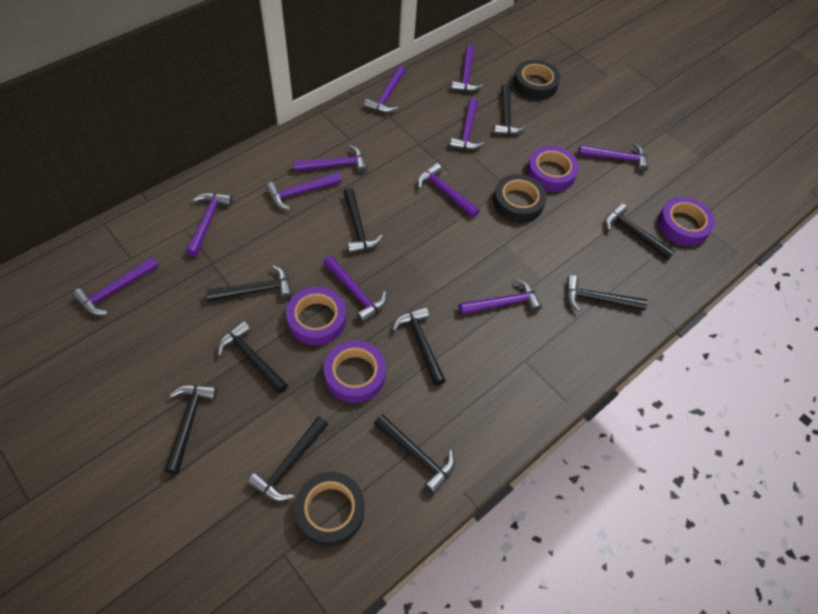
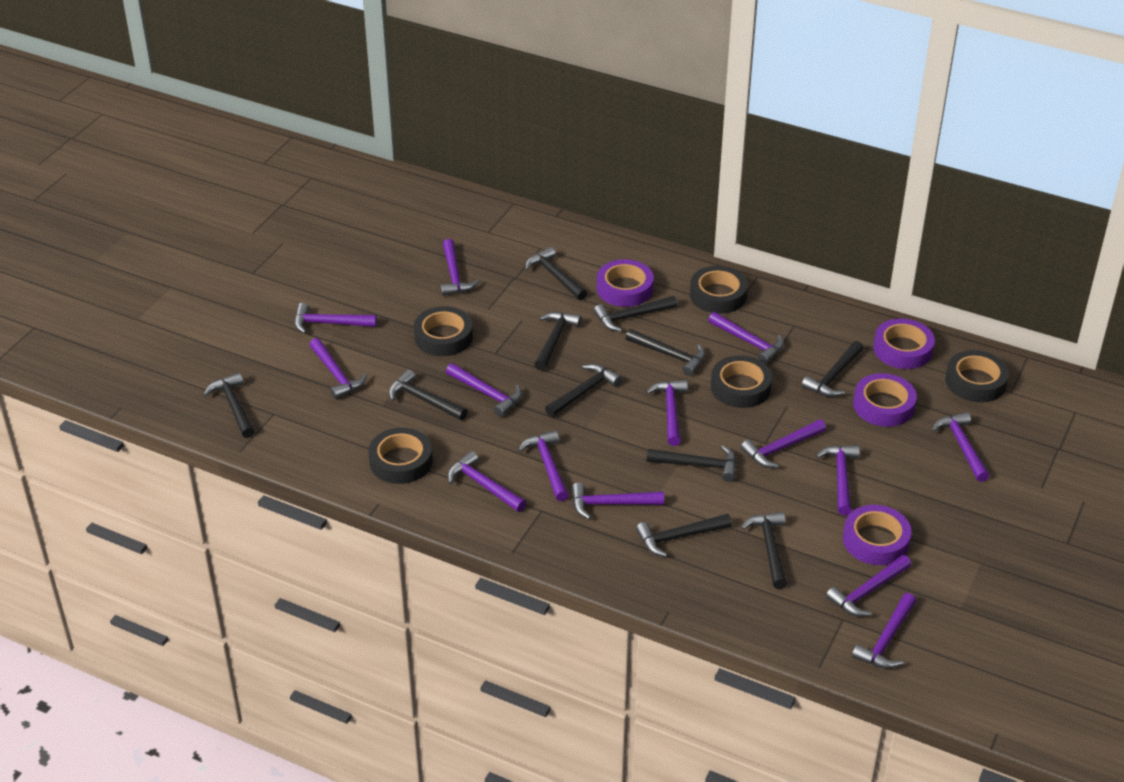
black hammer: [165,385,217,474] [206,266,293,302] [218,321,288,394] [248,416,328,502] [343,188,383,254] [374,414,455,494] [392,307,446,386] [493,84,526,135] [567,275,647,312] [605,203,675,260] = 10 -> [204,373,255,438] [389,369,468,420] [525,247,587,300] [534,312,581,371] [545,364,622,417] [593,296,677,332] [625,329,705,376] [636,514,732,557] [647,445,737,482] [741,512,787,589] [802,341,864,397] = 11
black tape: [294,472,365,546] [493,174,547,223] [513,60,560,100] = 3 -> [368,428,433,484] [414,306,473,356] [690,266,748,314] [711,356,772,408] [945,350,1009,402] = 5
purple hammer: [73,256,159,315] [186,193,233,257] [266,172,342,210] [294,145,368,173] [323,256,387,323] [364,66,405,113] [417,163,480,218] [450,98,484,150] [451,45,483,92] [459,278,542,315] [578,143,649,172] = 11 -> [294,303,377,334] [309,338,367,399] [441,239,479,296] [446,363,522,417] [448,451,527,512] [518,430,569,501] [571,483,664,519] [646,380,688,446] [708,312,784,364] [741,419,826,468] [816,445,860,515] [826,555,911,617] [852,593,916,669] [932,412,990,482] = 14

